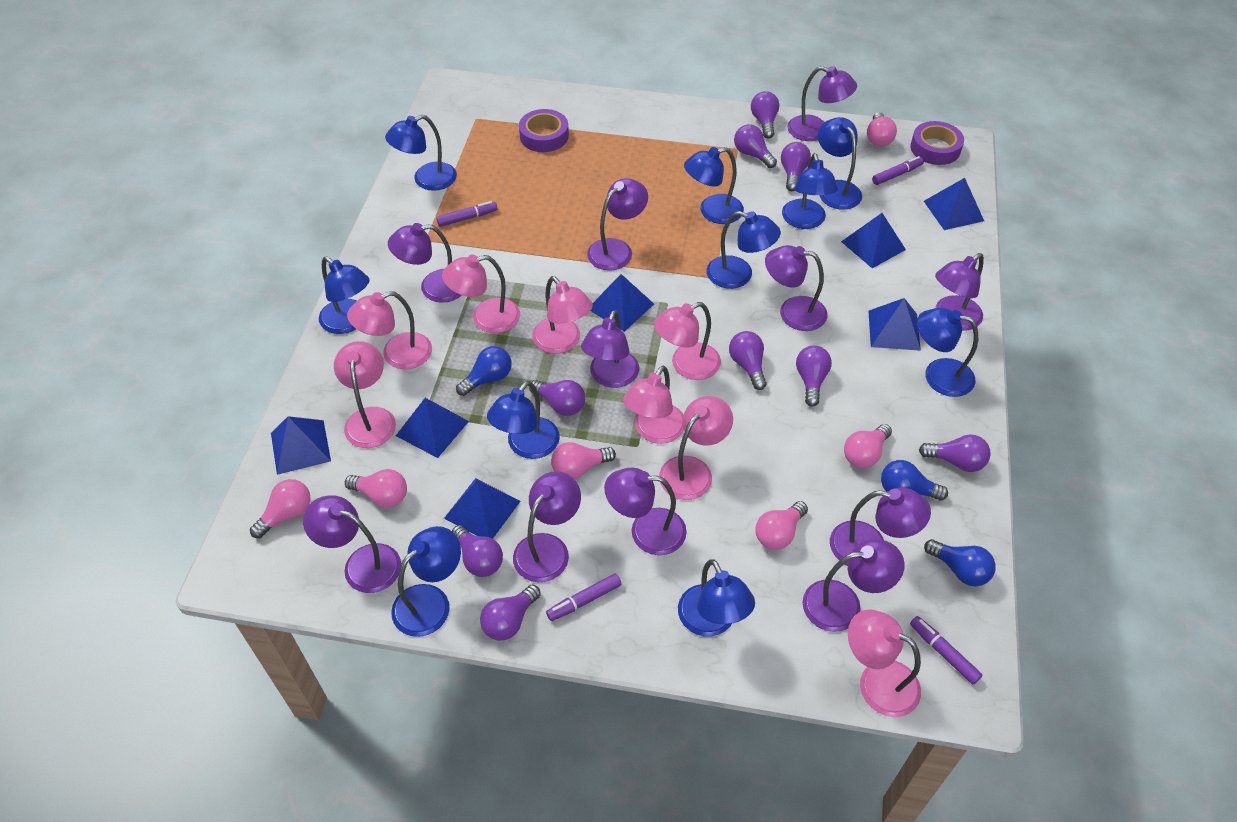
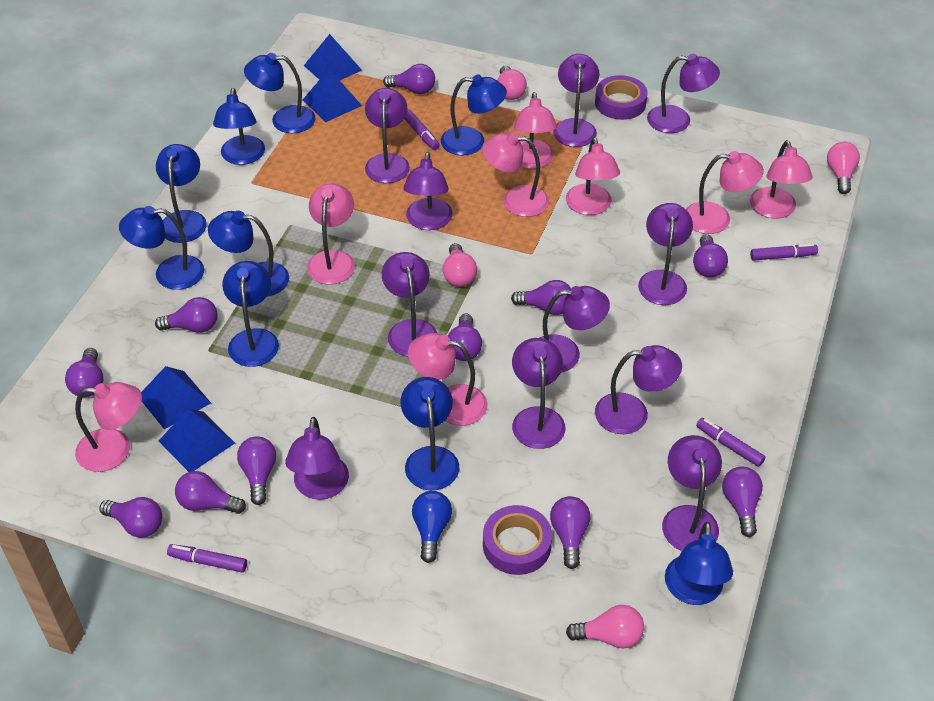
blue lamp: [319,257,370,334] [385,115,457,191] [391,526,461,637] [487,381,560,459] [678,559,755,636] [684,147,744,224] [707,211,781,289] [782,153,838,229] [818,117,862,210] [917,308,978,397] = 10 -> [119,206,204,290] [156,144,207,243] [208,211,289,297] [213,88,265,165] [222,261,279,367] [244,53,315,133] [401,377,459,490] [441,74,507,156] [665,522,733,605] = 9
blue light bulb: [456,346,512,396] [881,460,948,500] [924,539,996,586] = 3 -> [412,491,452,563] = 1
blue pyramid: [271,416,331,475] [396,398,469,458] [444,478,521,539] [591,274,654,332] [841,213,906,268] [868,298,921,351] [924,178,984,230] = 7 -> [141,366,211,429] [158,409,235,472] [303,69,362,122] [304,34,362,80] = 4
pink light bulb: [250,479,311,538] [345,469,407,508] [551,442,616,479] [756,501,808,550] [844,424,892,468] [867,112,897,147] = 6 -> [443,243,477,287] [497,65,527,100] [566,605,644,649] [827,142,860,194] = 4
purple light bulb: [452,525,503,577] [480,585,541,640] [529,380,585,416] [729,331,767,390] [734,124,777,168] [751,91,779,139] [781,142,811,191] [796,346,832,407] [919,434,991,472] = 9 -> [65,348,104,397] [99,497,162,538] [155,297,217,333] [175,471,246,514] [237,436,276,505] [383,64,435,94] [447,313,482,361] [511,280,571,315] [550,496,591,569] [693,234,728,277] [722,466,763,537] = 11

